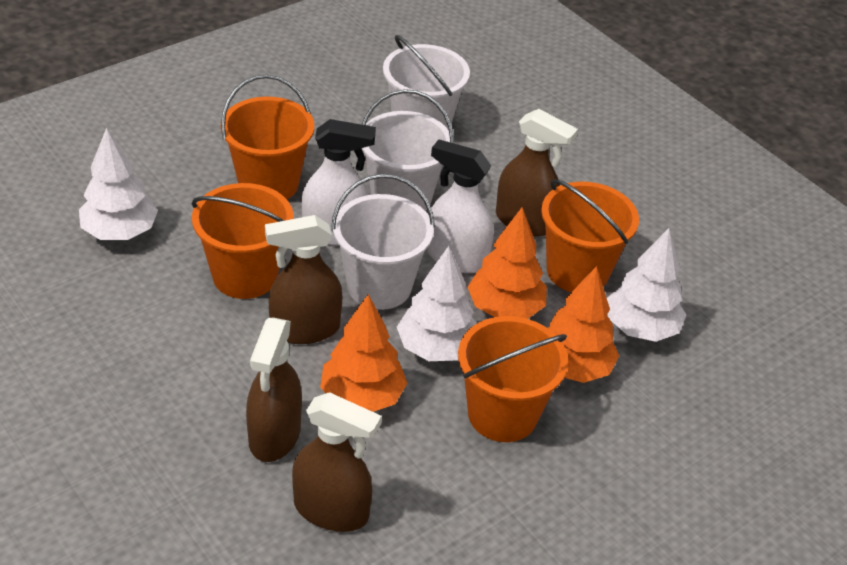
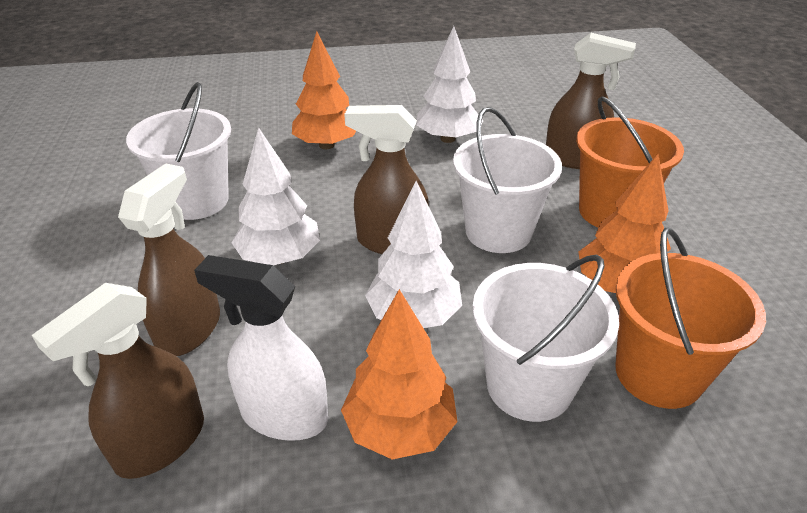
orange bucket: [192,183,294,299] [221,75,314,199] [458,316,568,442] [541,179,639,292] = 4 -> [576,96,684,228] [615,227,766,409] = 2
white spray bottle: [302,119,376,246] [427,140,493,273] = 2 -> [194,255,328,441] = 1

